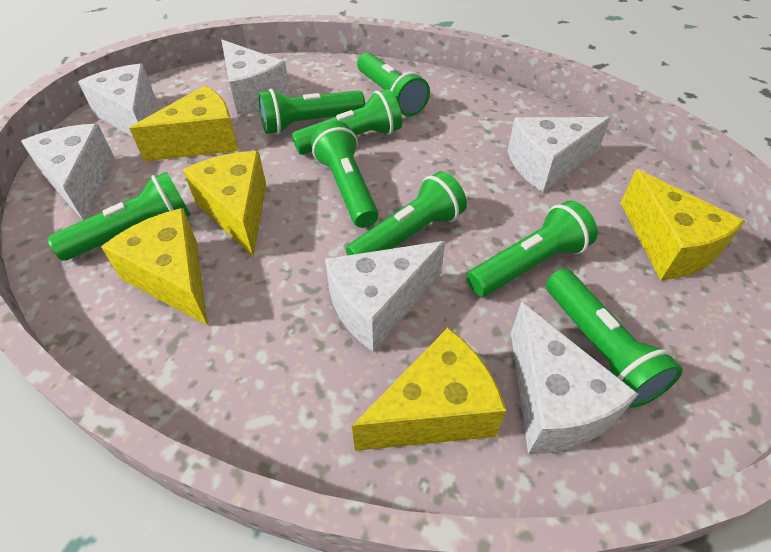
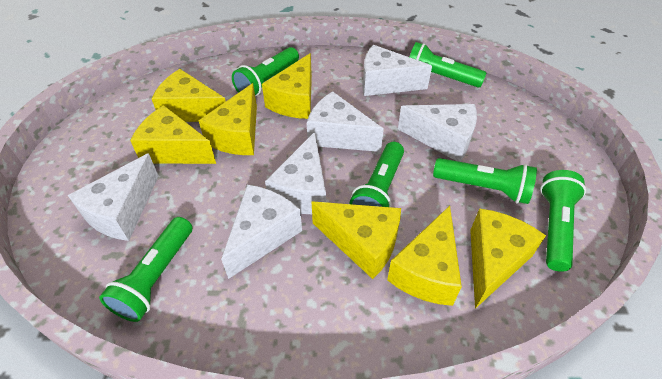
green flashlight: [47,172,191,261] [258,89,365,134] [292,89,402,155] [311,121,379,228] [346,171,467,255] [357,52,430,116] [467,200,598,297] [546,269,683,408] = 8 -> [99,217,192,322] [232,47,299,96] [349,142,404,207] [409,42,486,87] [433,158,537,204] [540,170,586,272] = 6
yellow cheese: [101,208,208,326] [129,85,238,162] [183,151,266,257] [352,328,506,451] [621,169,745,280] = 5 -> [130,105,216,164] [152,69,226,122] [199,83,257,155] [262,53,312,119] [312,202,401,279] [387,206,462,306] [470,208,546,309] = 7

